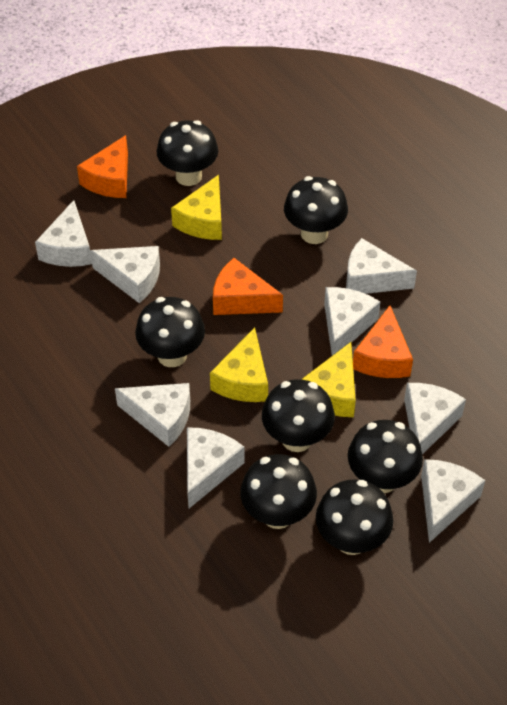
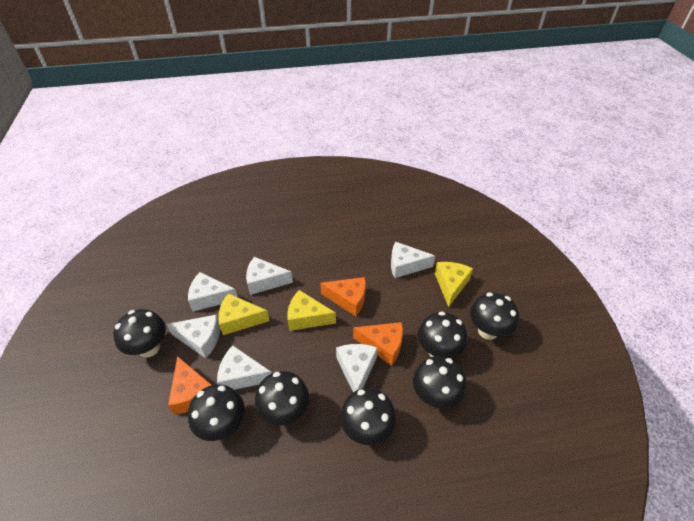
white cheese: [35,200,92,267] [90,246,160,303] [115,383,190,447] [187,427,245,508] [324,287,380,356] [346,238,417,294] [404,383,466,454] [421,459,485,543] = 8 -> [167,315,220,358] [188,272,237,312] [217,345,272,390] [246,257,293,295] [336,344,378,392] [391,242,435,278] = 6

